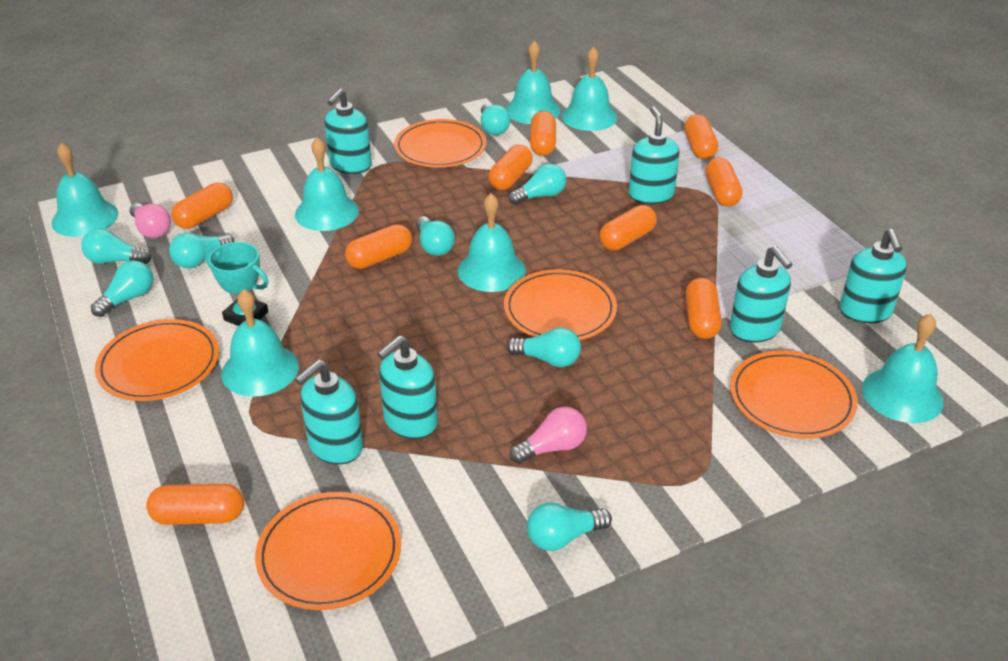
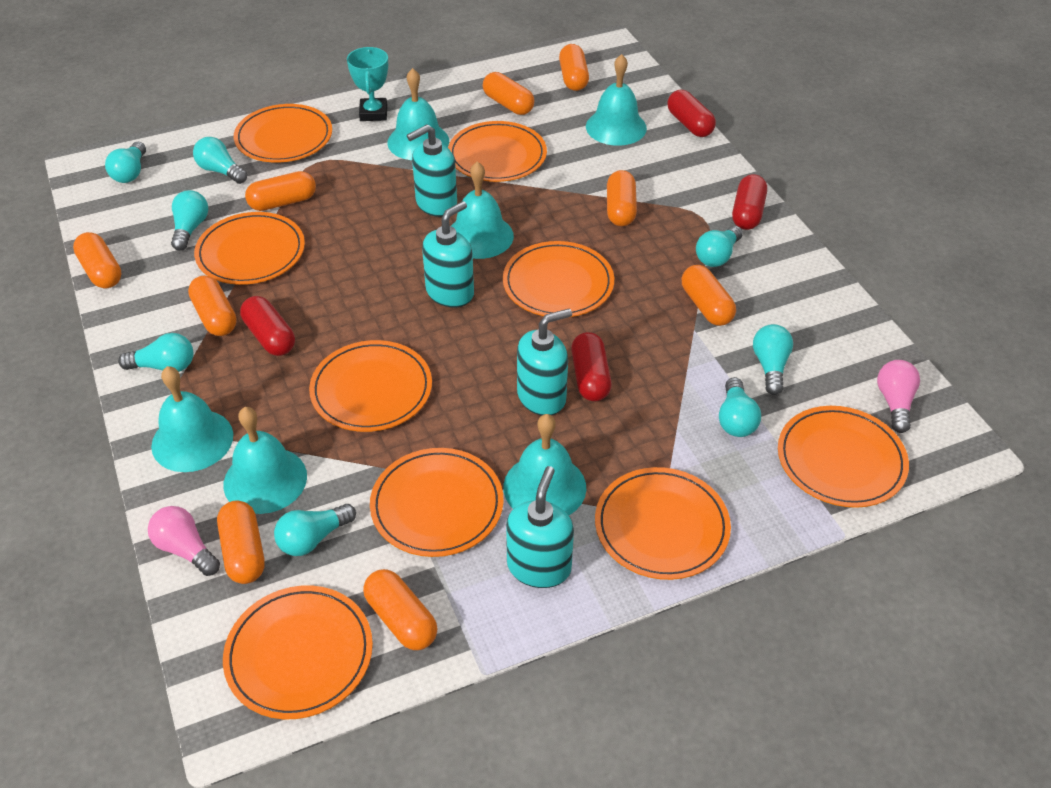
orange plate: [95,319,219,401] [255,492,401,610] [394,119,486,168] [504,269,617,340] [730,351,858,439] = 5 -> [194,212,305,285] [223,585,373,719] [234,104,332,163] [309,340,432,432] [370,448,504,557] [448,121,547,182] [503,241,614,317] [595,467,731,580] [778,406,909,508] = 9
red capsule: none = 0 -> [240,296,295,356] [571,332,612,401] [667,90,716,137] [732,174,767,230] = 4
turquoise bell: [52,143,118,237] [221,289,299,397] [295,137,359,231] [458,193,526,292] [506,40,561,124] [562,47,617,131] [862,314,944,423] = 7 -> [151,366,233,472] [223,407,307,514] [388,68,449,160] [451,161,514,259] [503,414,586,515] [586,54,647,146] = 6
turquoise soap dispenser: [295,360,363,464] [324,88,372,174] [377,335,438,439] [629,106,680,204] [730,246,792,343] [840,229,907,323] = 6 -> [407,125,457,217] [422,201,474,307] [506,466,574,588] [517,309,572,415] = 4

